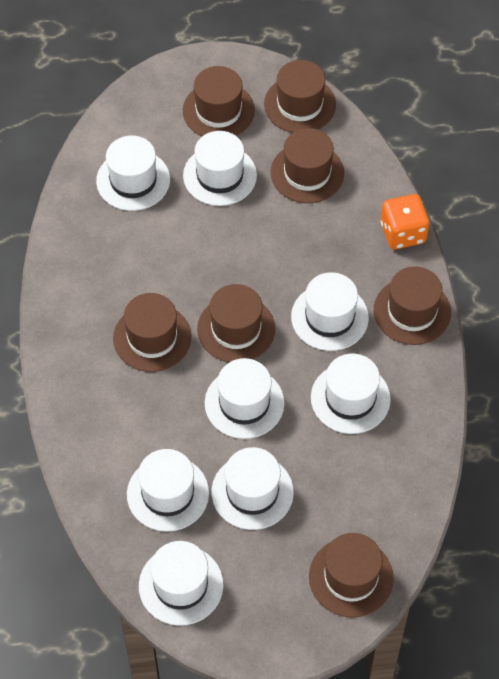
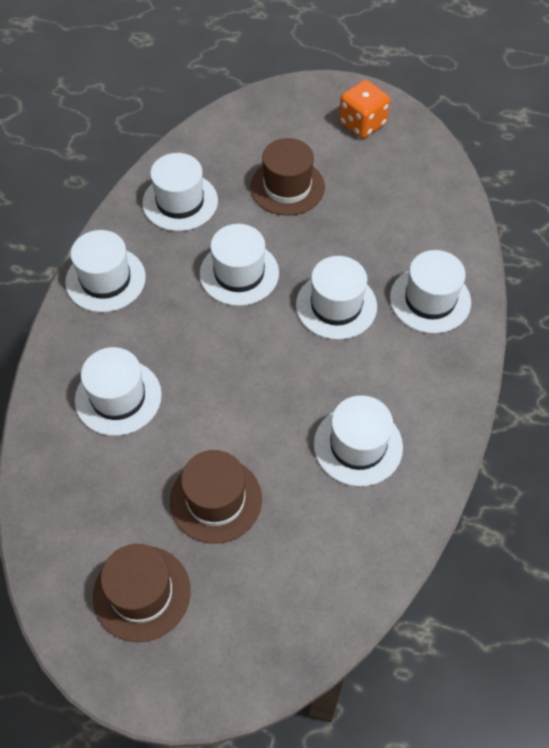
brown hat: [113,293,191,372] [183,66,255,136] [197,284,275,362] [264,60,336,133] [271,128,344,203] [309,533,394,617] [374,266,451,345] = 7 -> [93,544,190,642] [170,450,262,544] [250,138,325,216] = 3
white hat: [96,136,170,211] [127,449,209,532] [139,541,224,626] [183,131,257,206] [205,358,285,439] [212,447,294,530] [291,272,369,351] [311,354,391,434] = 8 -> [65,230,146,312] [75,347,162,436] [142,153,218,231] [199,224,279,306] [296,256,377,340] [314,395,403,486] [390,250,471,334] = 7

